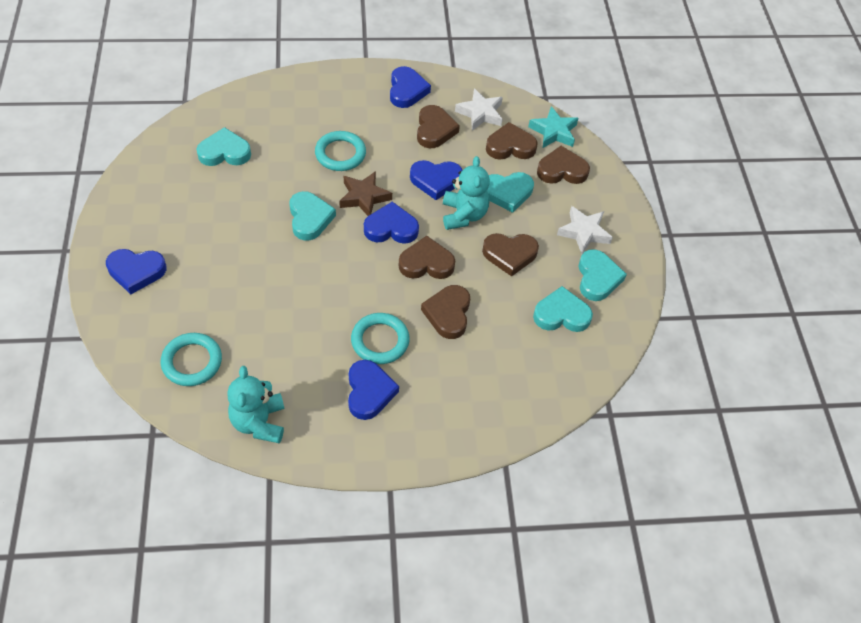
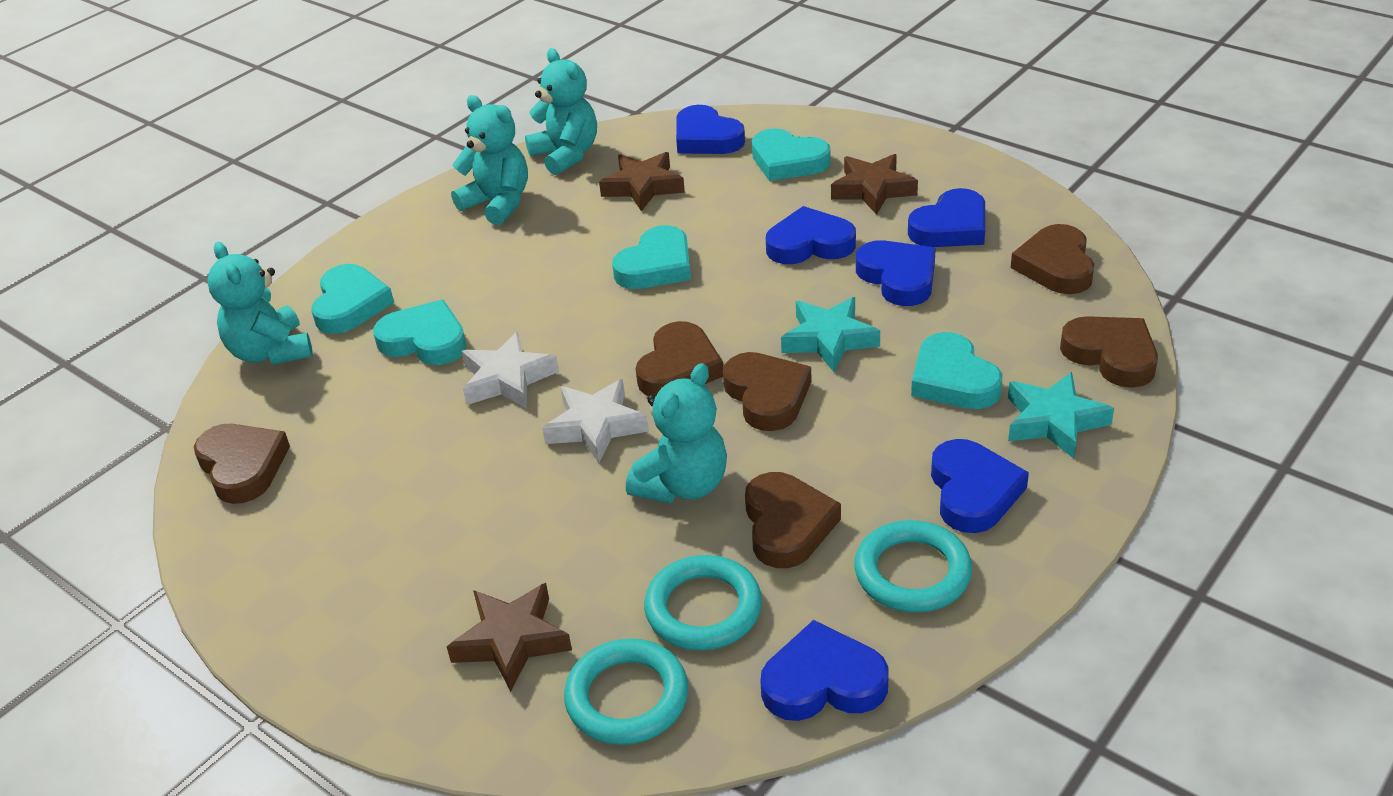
blue heart: [106,249,166,294] [348,360,399,420] [364,202,419,244] [390,66,431,108] [410,160,462,200] = 5 -> [676,105,745,154] [760,620,888,721] [766,206,856,264] [856,240,936,306] [908,188,985,247] [931,439,1029,533] = 6
brown star: [339,171,392,216] = 1 -> [447,583,572,692] [599,152,685,212] [831,154,918,215] = 3
turquoise star: [528,106,578,148] = 1 -> [781,297,880,372] [1008,372,1114,459] = 2
turquoise teddy bear: [227,366,284,444] [443,156,490,230] = 2 -> [207,242,313,365] [451,95,528,225] [525,48,597,175] [626,363,727,503] = 4

